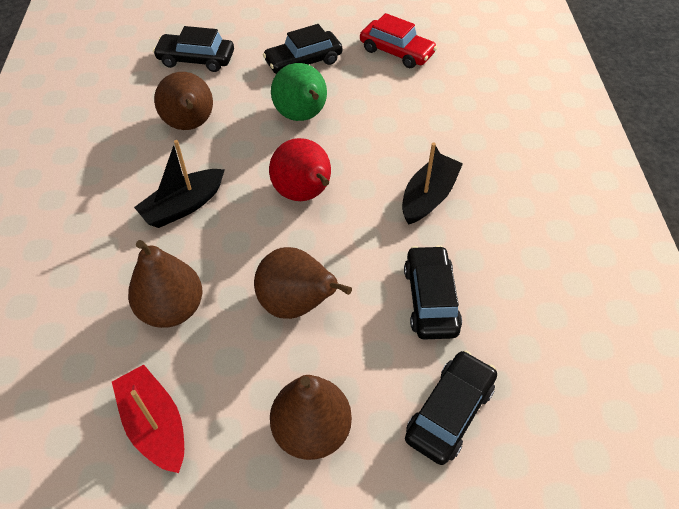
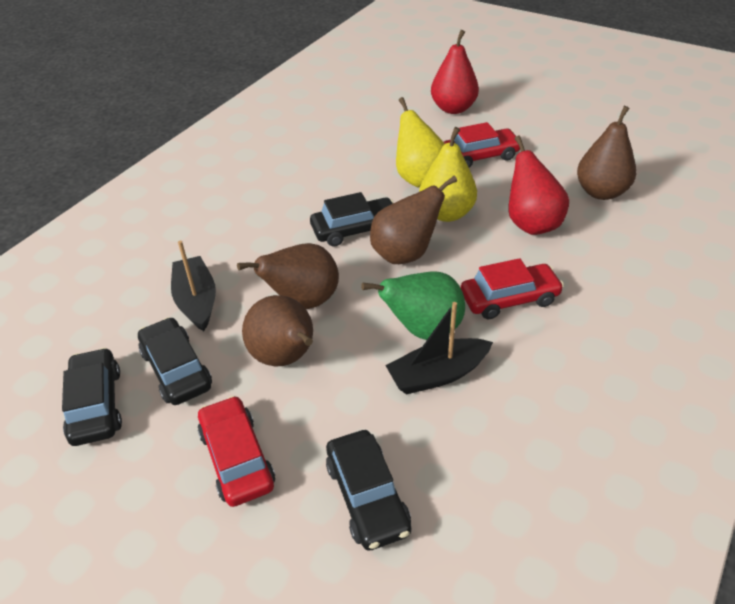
red boat: [112,365,184,473] = 1 -> none = 0
red car: [360,13,437,68] = 1 -> [198,396,275,507] [444,122,520,168] [461,258,564,319] = 3
red pear: [269,138,331,201] = 1 -> [431,30,479,114] [508,136,569,235] = 2
yellow pear: none = 0 -> [396,97,445,188] [419,127,477,222] = 2

